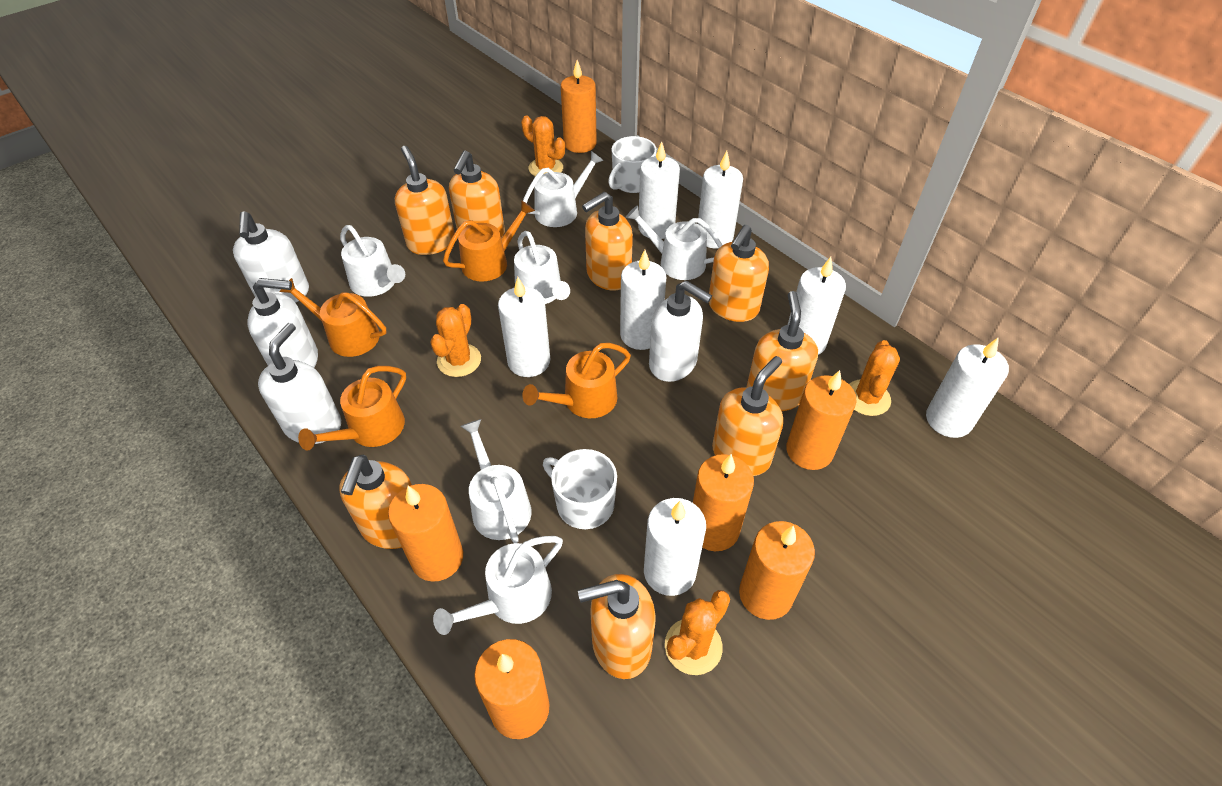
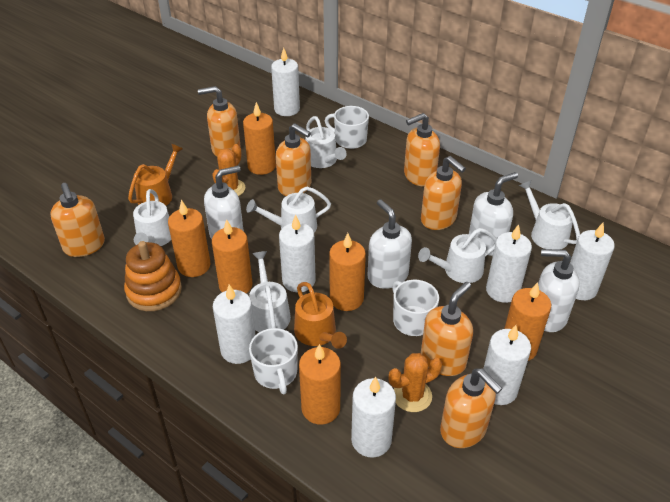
orange cactus: [430,304,481,377] [521,115,565,176] [665,590,730,675] [849,340,900,416] = 4 -> [212,144,245,196] [389,353,442,412] = 2
orange soap dispenser: [339,454,412,549] [395,146,455,255] [449,151,505,238] [578,574,656,679] [582,192,633,291] [709,225,769,322] [712,356,783,476] [747,291,818,411] = 8 -> [50,183,105,257] [198,86,240,157] [276,123,311,196] [404,113,440,186] [421,156,466,230] [421,282,473,376] [440,368,503,448] = 7
orange stacking toy: none = 0 -> [124,241,182,311] = 1
orange watering can: [279,278,387,357] [298,366,406,451] [443,200,535,282] [522,343,631,418] = 4 -> [128,144,183,206] [294,282,347,349] = 2
white mug: [543,449,617,529] [608,136,657,193] = 2 -> [249,328,298,394] [325,106,369,149] [392,280,439,336] = 3

